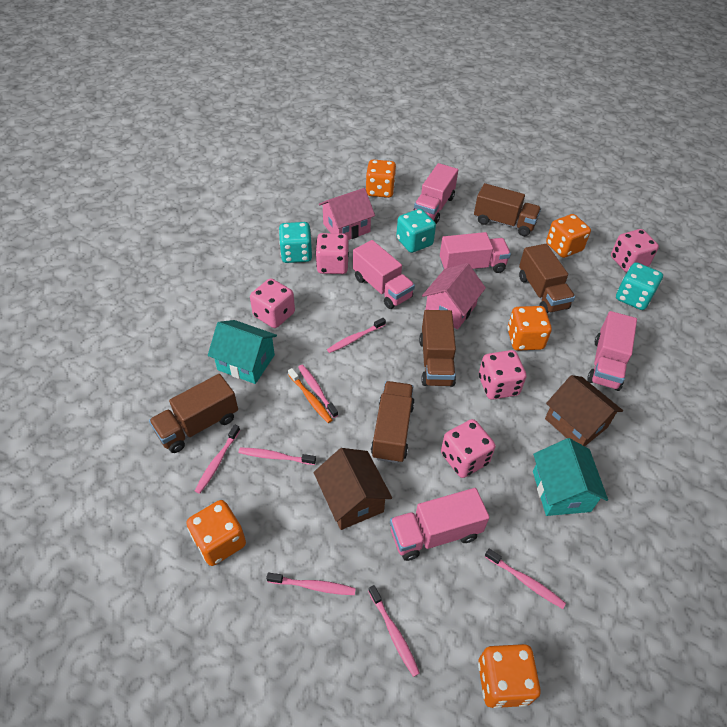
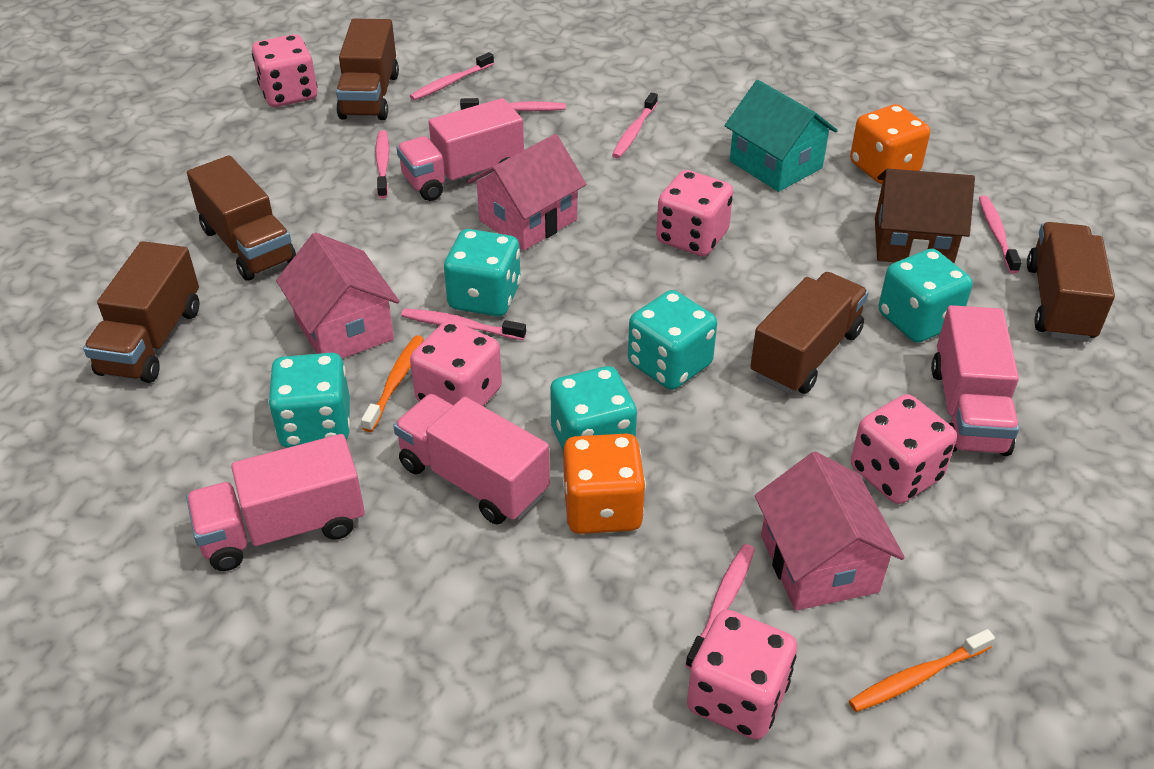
brown house: [313,448,392,530] [545,375,623,446] = 2 -> [875,169,975,263] = 1
orange dice: [186,500,246,566] [366,160,396,198] [478,644,541,708] [508,306,552,351] [546,214,591,258] = 5 -> [563,433,646,534] [850,104,930,184] = 2
orange toothbrush: [288,368,332,423] = 1 -> [361,335,424,432] [849,629,995,712] = 2
pink house: [319,188,375,240] [422,263,486,329] = 2 -> [276,232,399,359] [468,134,586,250] [755,451,905,611] = 3
pink truck: [353,240,415,309] [390,488,490,561] [413,163,458,224] [440,232,511,273] [587,311,637,391] = 5 -> [186,434,365,571] [393,394,550,524] [396,98,524,201] [931,305,1019,456] = 4
turquoise dice: [279,222,312,263] [396,209,436,253] [616,262,663,310] = 3 -> [268,353,350,448] [444,229,521,316] [550,366,637,450] [628,290,717,390] [878,249,973,343] = 5
turquoise house: [208,320,277,384] [533,438,608,516] = 2 -> [724,80,838,192] = 1

